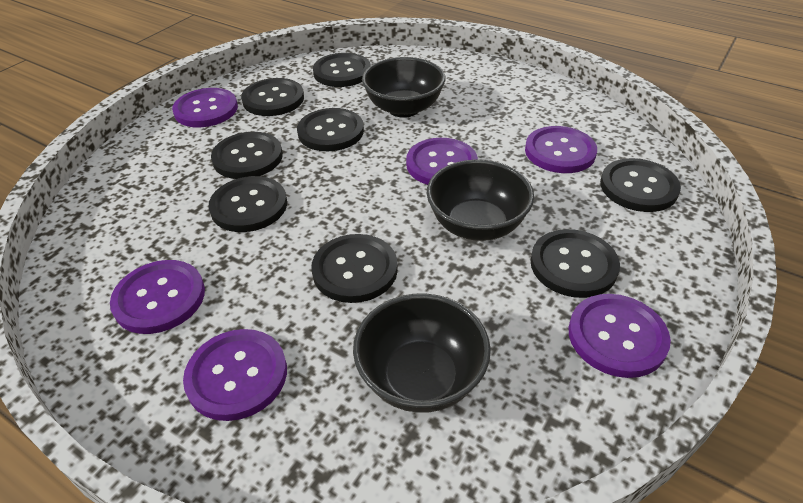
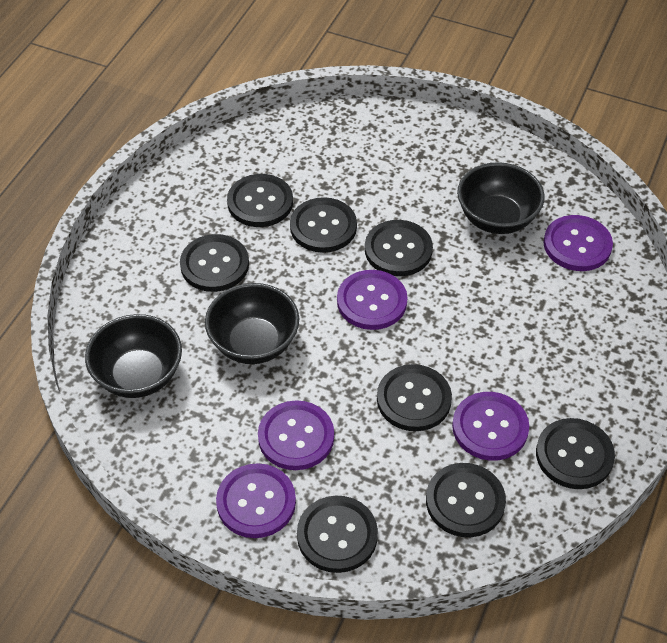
purple button: [110,260,205,334] [172,88,238,127] [183,329,287,421] [406,138,478,185] [525,126,597,173] [569,294,671,378] = 6 -> [216,463,296,538] [258,400,334,470] [337,270,407,330] [452,392,529,461] [544,215,613,271] = 5

